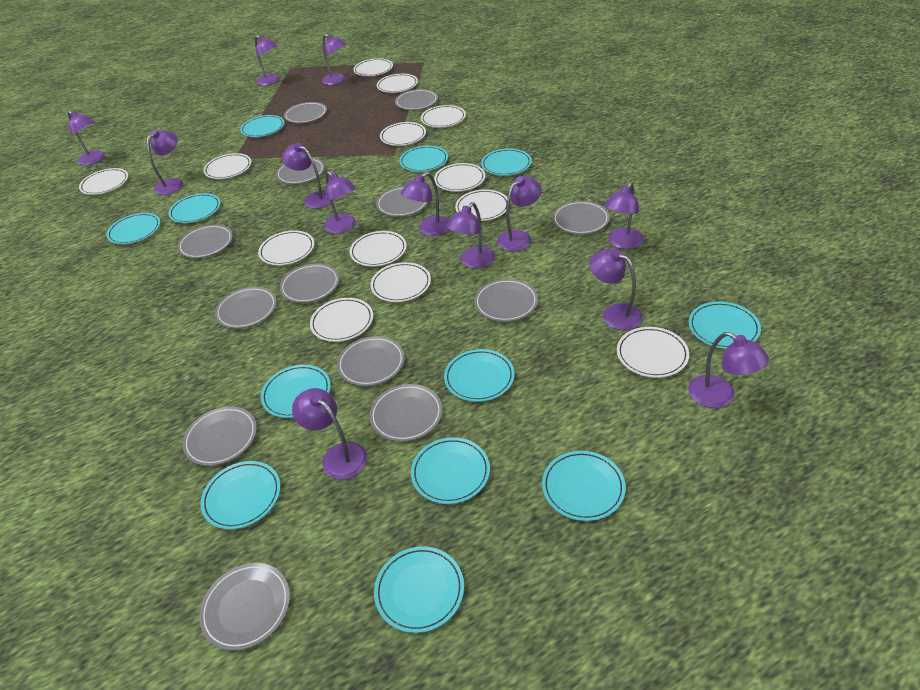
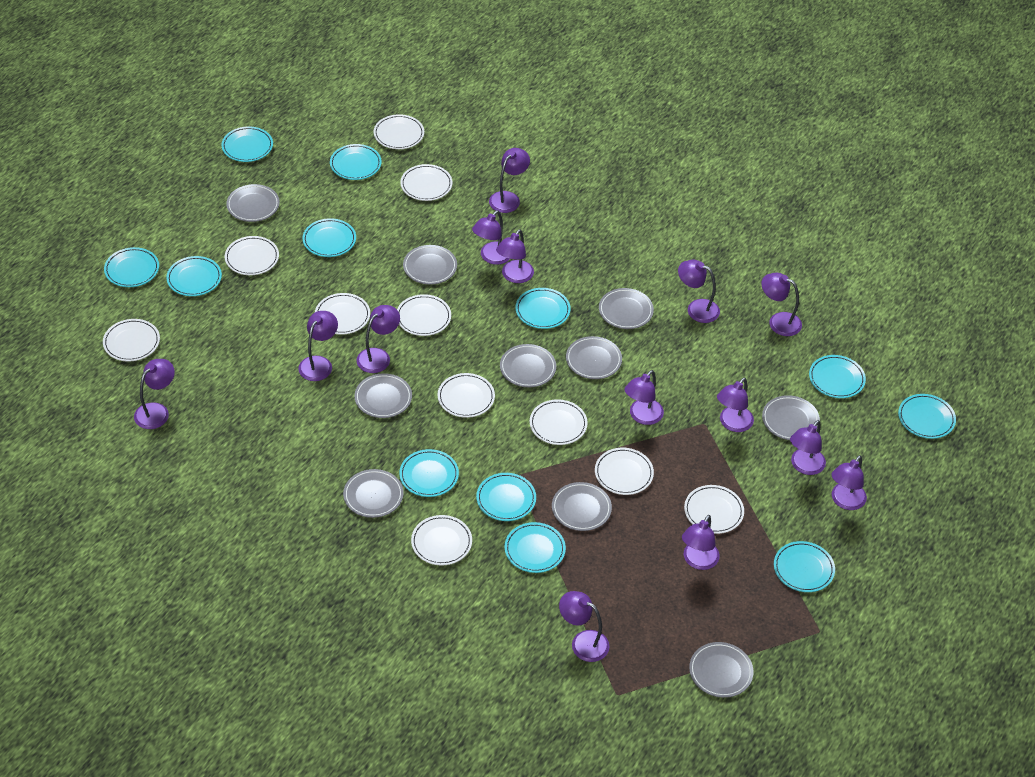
grey plate: [178,225,233,258] [182,407,257,466] [199,563,290,651] [215,287,277,329] [276,158,325,184] [280,264,339,303] [284,102,327,123] [337,336,405,386] [369,384,442,442] [376,186,428,217] [395,89,438,110] [474,279,538,322] [552,201,610,234] = 13 -> [226,184,280,222] [343,469,403,518] [354,373,412,418] [403,245,457,285] [500,344,556,387] [552,482,612,531] [566,336,622,379] [599,288,654,329] [689,642,754,698] [762,395,820,440] = 10
purple lamp: [67,111,105,165] [147,130,183,195] [255,35,280,86] [282,143,334,209] [292,388,367,480] [322,34,346,85] [324,171,356,234] [401,172,449,236] [446,202,495,269] [497,176,542,251] [589,249,643,330] [605,182,644,249] [688,332,769,408] = 13 -> [134,359,175,429] [298,311,338,381] [356,305,400,373] [472,211,510,265] [489,148,530,213] [496,229,534,283] [559,591,610,662] [624,370,664,425] [678,260,720,323] [682,515,720,570] [717,377,754,432] [761,273,802,336] [790,420,826,475] [831,455,867,510] = 14
white plate: [79,168,128,195] [203,153,251,179] [258,230,314,265] [310,298,373,342] [350,231,407,267] [353,58,393,76] [371,262,431,302] [377,74,418,93] [380,122,426,146] [421,105,466,128] [434,163,485,192] [455,190,508,221] [617,327,689,378] = 13 -> [103,319,160,362] [225,236,279,275] [315,293,370,335] [374,114,424,149] [397,294,451,336] [400,164,453,201] [411,515,472,565] [437,373,495,418] [530,399,588,445] [595,448,654,495] [684,485,744,534] = 11

